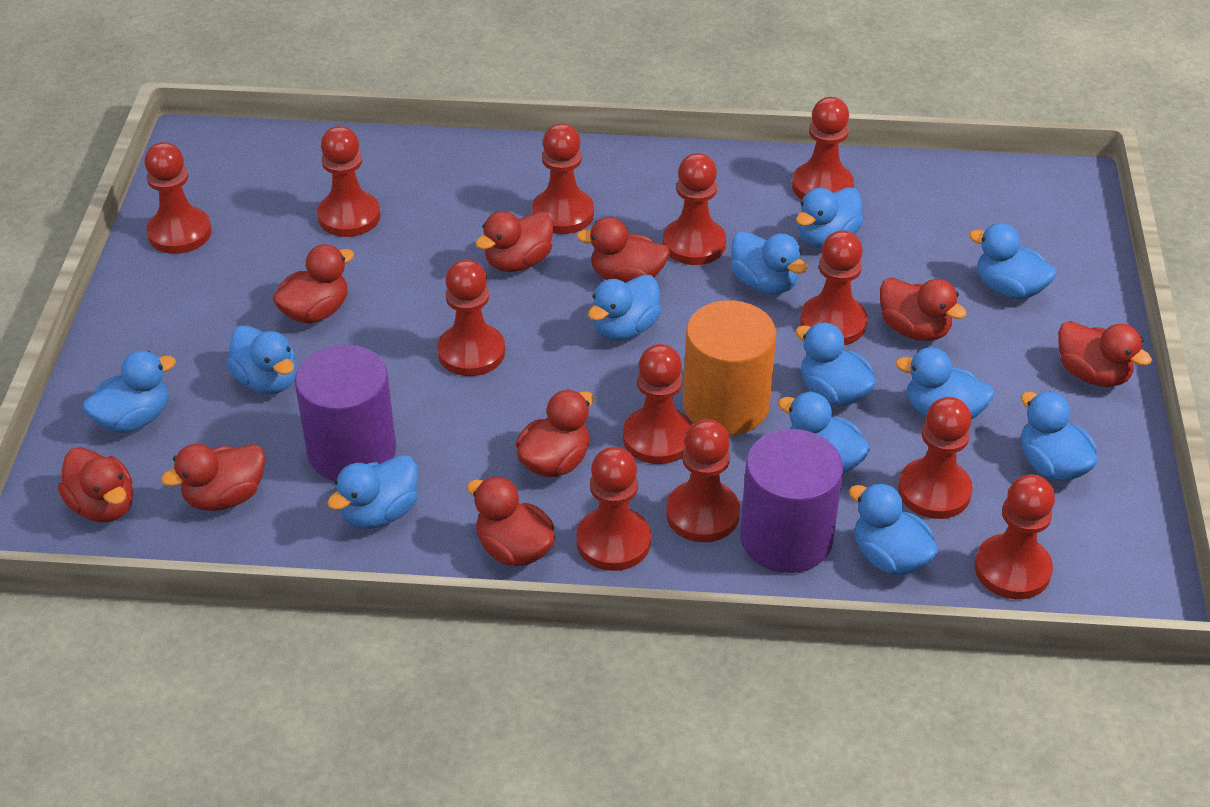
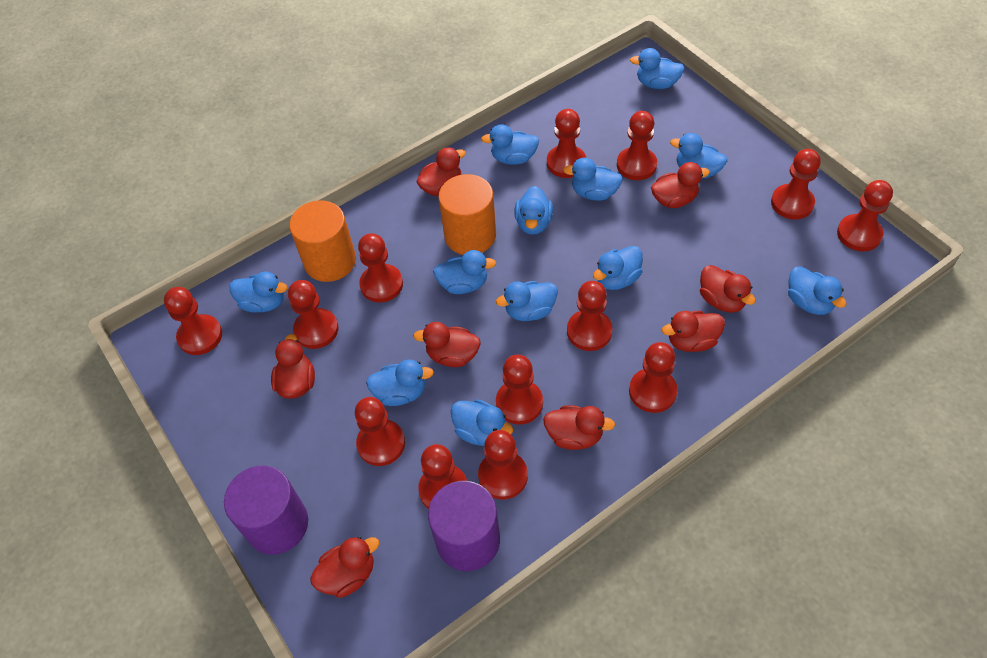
orange cylinder: [683,300,776,435] = 1 -> [289,200,356,282] [438,174,496,255] = 2
red duck: [58,447,133,523] [161,444,265,511] [273,244,354,324] [467,476,555,566] [476,211,553,272] [516,390,594,477] [576,217,670,283] [880,277,967,341] [1058,321,1152,387] = 9 -> [271,334,315,398] [310,536,379,598] [413,322,481,367] [416,147,465,196] [543,405,615,450] [651,162,710,208] [662,311,725,352] [700,265,756,313] = 8
red pawn: [144,142,212,254] [317,126,381,237] [437,260,505,376] [532,123,594,234] [576,447,651,571] [623,344,692,464] [663,153,726,265] [666,419,740,542] [792,97,854,200] [800,230,867,345] [898,397,973,519] [974,474,1055,599] = 12 -> [164,287,222,355] [288,280,339,349] [355,397,405,466] [358,233,403,303] [418,444,467,509] [478,430,528,500] [496,355,543,425] [547,109,586,178] [567,281,613,351] [617,111,657,180] [629,342,678,413] [771,149,821,220] [837,180,893,251] = 13

